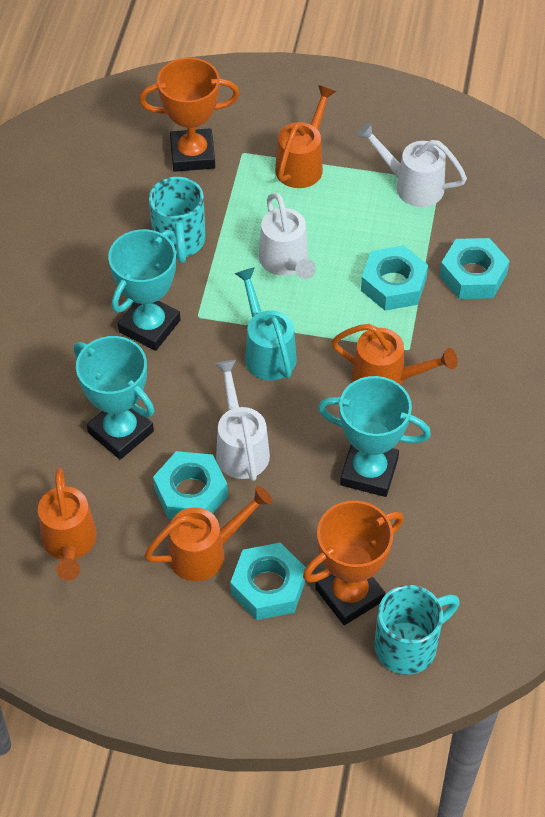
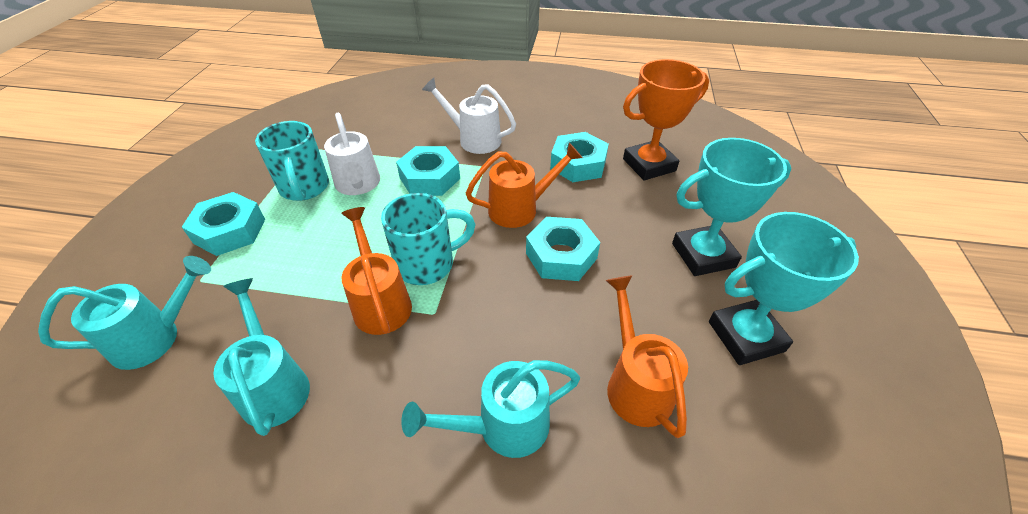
orange trophy: [139,58,240,172] [303,501,404,625] = 2 -> [623,59,709,180] = 1
orange watering can: [38,468,97,581] [144,486,273,581] [275,85,336,188] [331,324,457,386] = 4 -> [341,207,412,335] [466,143,583,228] [606,276,688,438] = 3
turquoise trophy: [74,336,154,460] [108,229,180,351] [318,376,431,497] = 3 -> [672,138,791,276] [709,212,859,365] = 2
turquoise watering can: [235,267,297,380] = 1 -> [38,256,211,370] [213,278,310,436] [401,360,580,458] = 3
white watering can: [215,360,270,481] [259,193,316,279] [357,122,467,207] = 3 -> [324,113,380,195] [422,78,516,154] = 2

